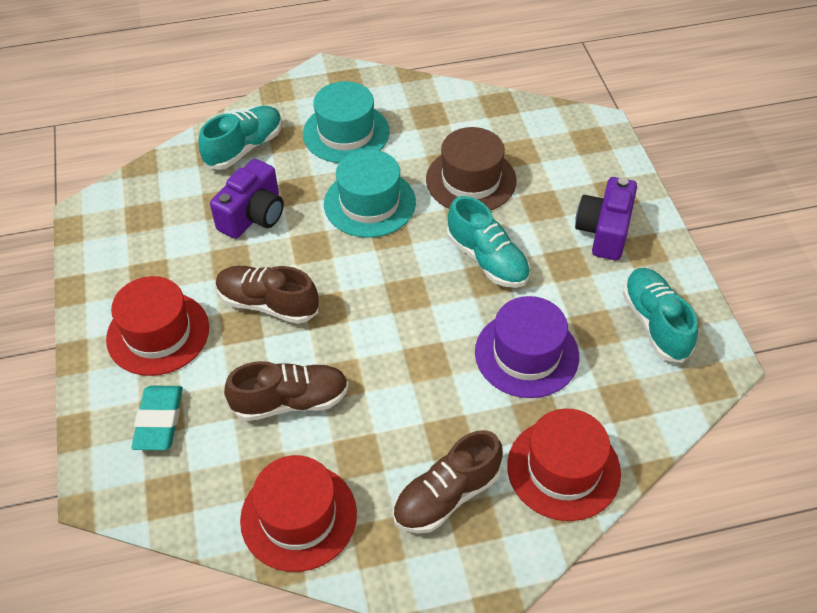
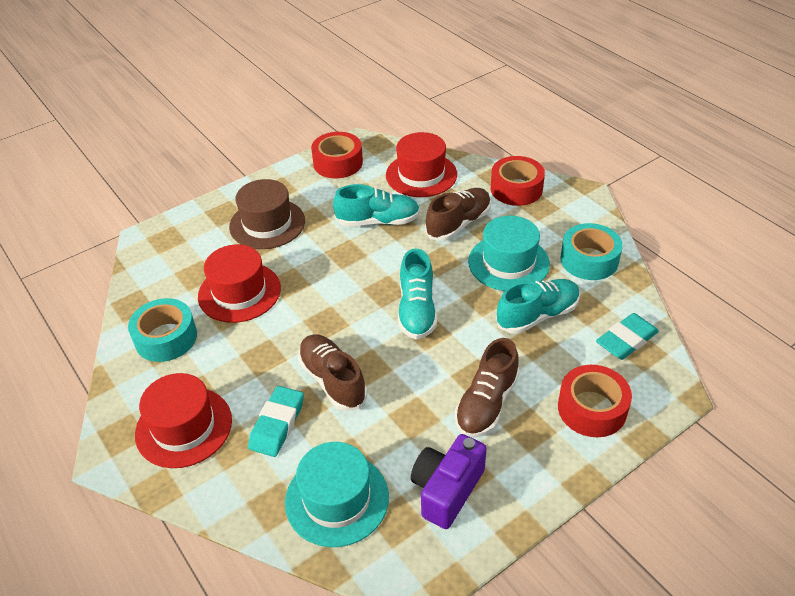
purple camera: [210,159,284,239] [575,177,637,260] = 2 -> [411,434,487,529] = 1
purple hat: [475,296,579,398] = 1 -> none = 0
red tape: none = 0 -> [311,132,363,178] [491,156,545,206] [558,365,632,437] = 3
turquoise eraser: [131,386,183,450] = 1 -> [248,386,304,457] [596,313,659,360] = 2
turquoise tape: none = 0 -> [128,298,197,362] [560,223,623,280] = 2

